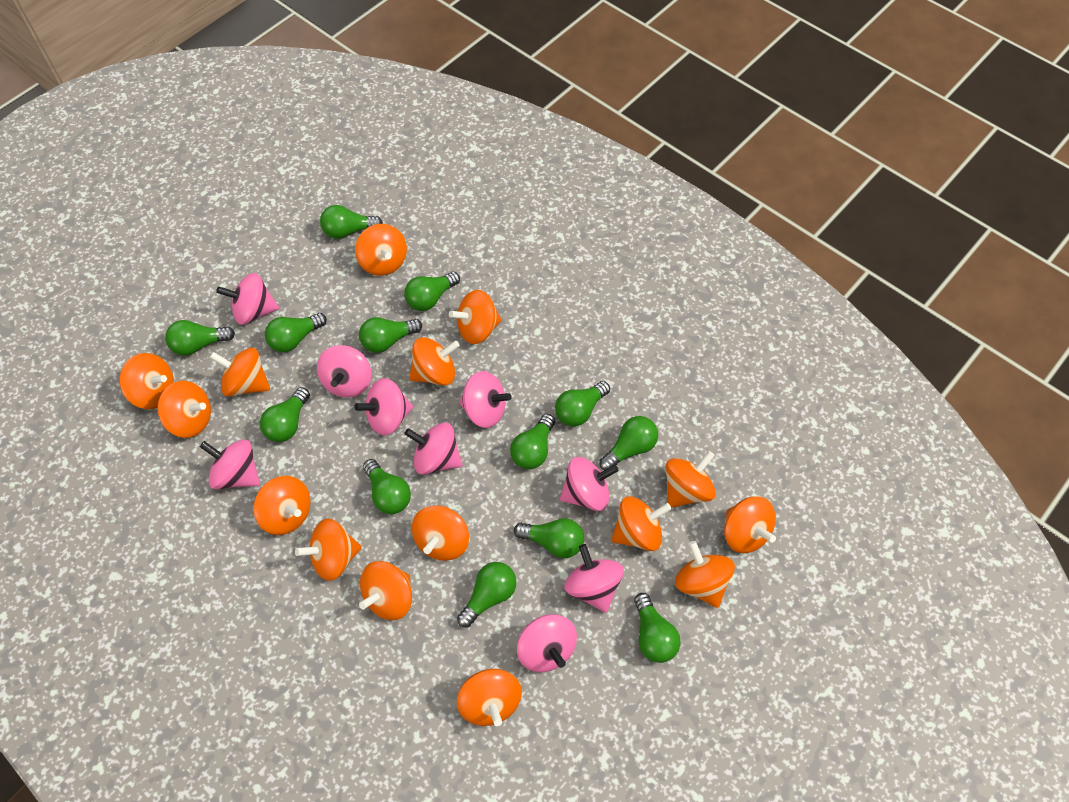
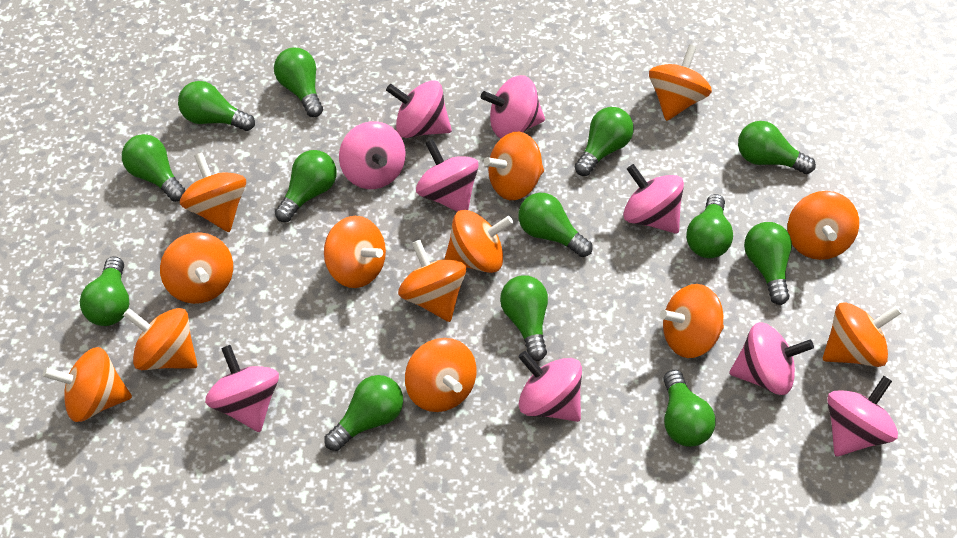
orange spinning top: [120,353,174,409] [157,381,211,438] [209,348,270,397] [253,476,310,535] [295,519,362,581] [355,224,407,276] [359,561,412,620] [409,337,460,386] [412,505,469,561] [449,290,502,344] [457,669,522,726] [611,496,671,551] [666,451,716,508] [675,541,735,608] [724,496,776,553] = 15 -> [43,347,132,422] [123,308,198,370] [160,232,233,304] [180,153,246,232] [324,216,386,288] [398,240,466,322] [405,338,476,412] [444,210,513,273] [484,132,544,200] [649,44,712,121] [660,284,724,358] [787,191,859,260] [823,302,901,367] = 13

